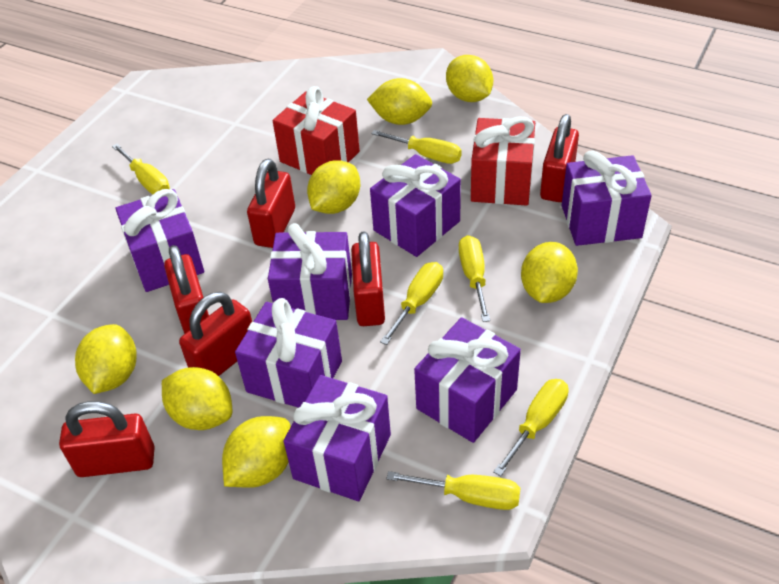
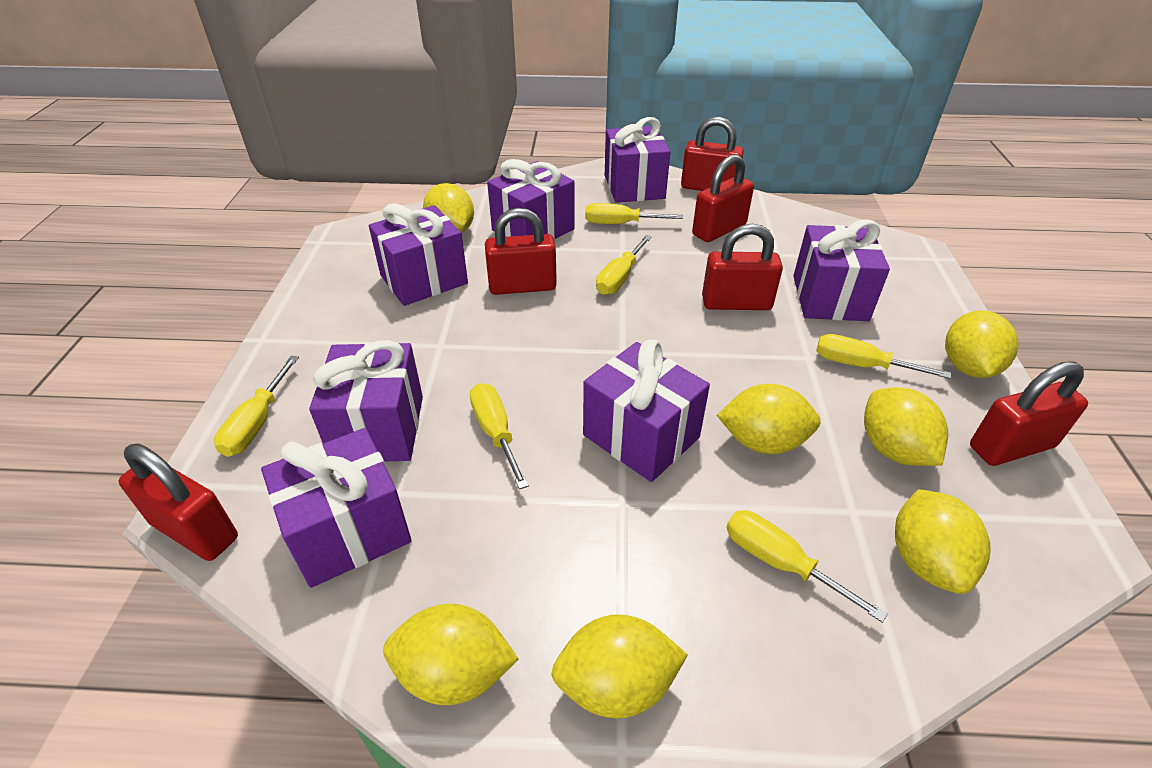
red gift: [273,86,360,175] [471,116,535,205] = 2 -> none = 0

